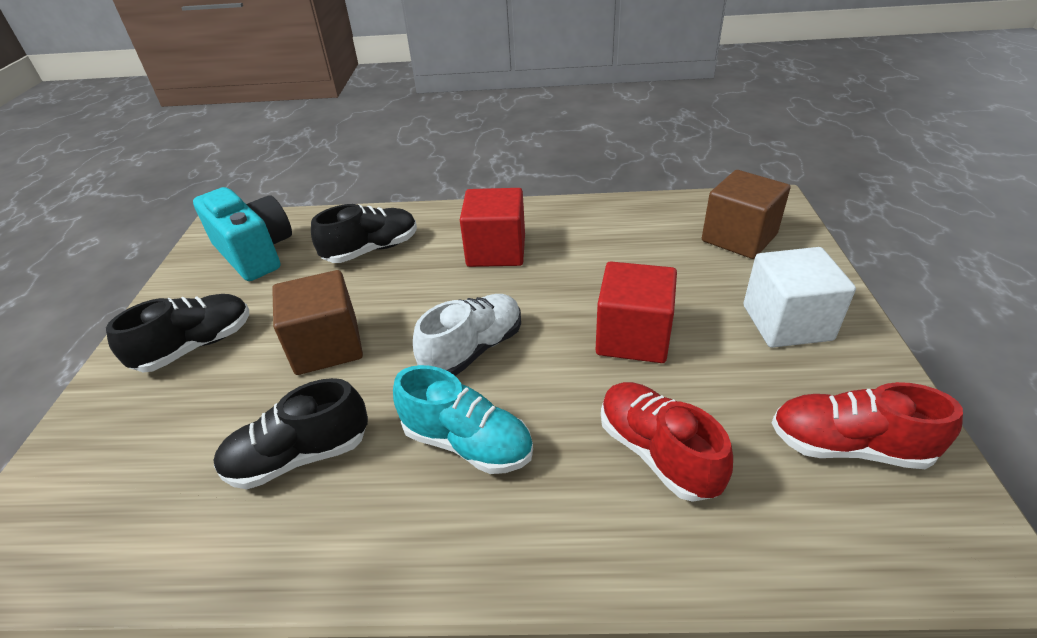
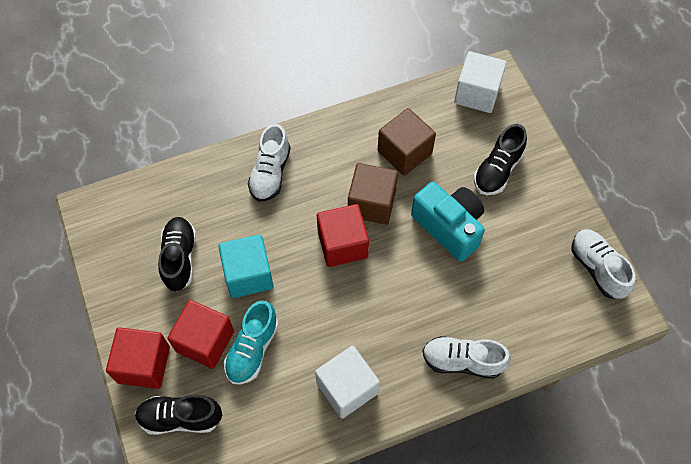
red cube: [460,188,525,267] [596,262,677,363] = 2 -> [106,327,170,389] [167,300,234,369] [317,204,369,267] = 3
red shoe: [601,382,733,502] [772,382,963,469] = 2 -> none = 0
turquoise cube: none = 0 -> [218,234,274,298] = 1
white cube: [743,247,856,348] = 1 -> [315,346,380,419] [454,51,507,113] = 2
white shoe: [413,294,521,376] = 1 -> [248,124,291,202] [423,336,511,379] [571,229,635,299] = 3

